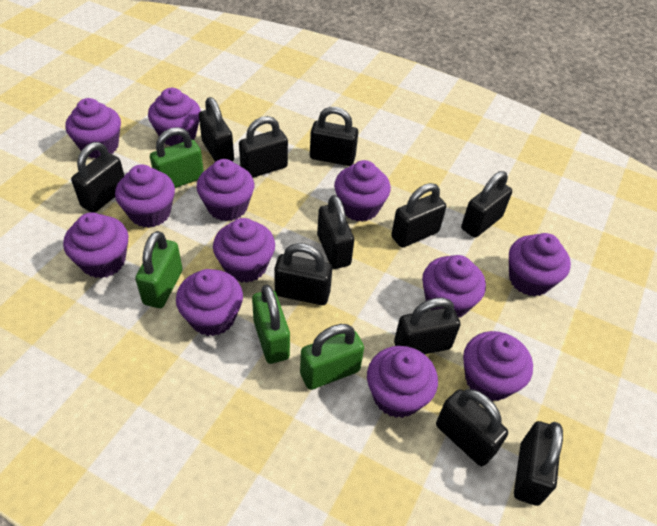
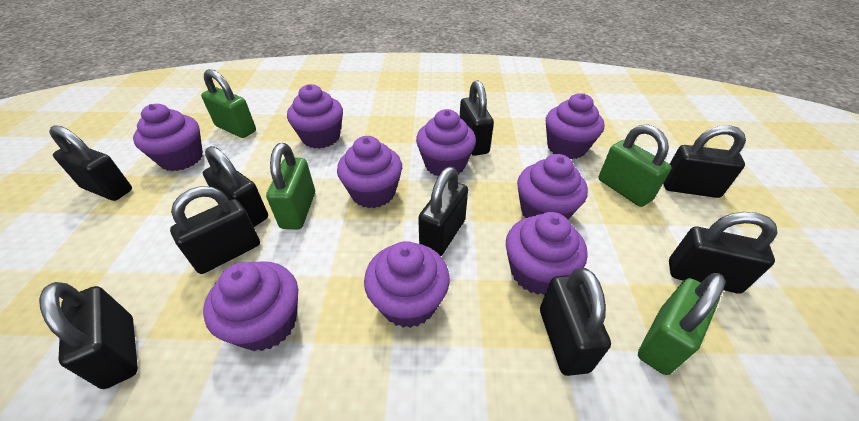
black padlock: [71,142,124,213] [199,97,234,162] [239,116,288,178] [274,243,332,305] [310,107,358,166] [317,195,354,269] [391,183,446,248] [394,297,460,354] [436,389,508,466] [461,171,512,238] [514,421,563,506] = 11 -> [39,282,138,389] [49,125,132,201] [170,186,260,274] [203,146,268,227] [418,167,468,256] [459,80,494,156] [540,268,611,376] [663,125,746,198] [669,212,778,294] = 9
purple cupcake: [63,212,129,278] [66,98,121,159] [115,164,175,228] [148,88,201,146] [176,269,243,336] [197,159,254,221] [213,218,275,283] [334,160,391,222] [367,346,438,418] [422,255,486,318] [463,331,533,401] [509,233,571,296] = 12 -> [133,104,203,171] [203,261,298,351] [287,84,343,149] [337,136,402,208] [364,241,450,328] [416,109,476,176] [506,212,588,295] [517,154,588,219] [546,93,604,159] = 9

